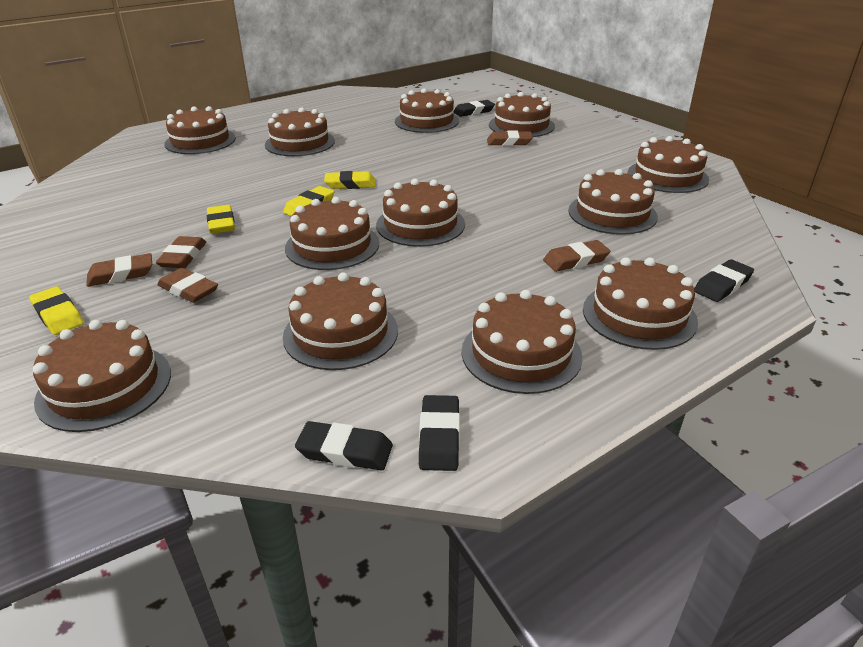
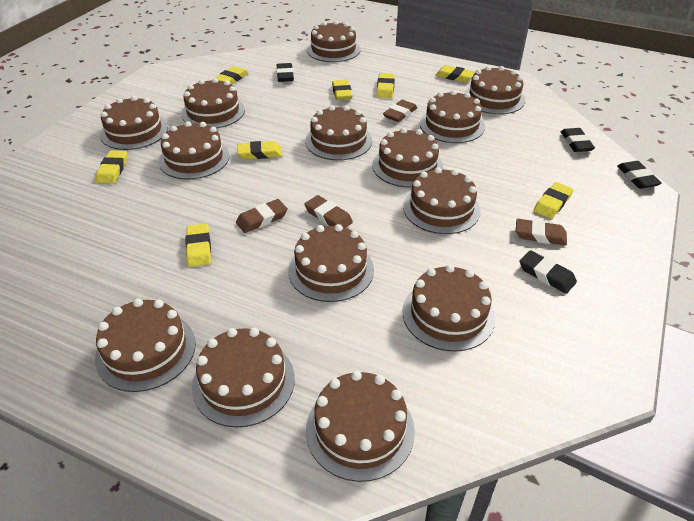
brown cake: [33,320,171,432] [164,106,236,154] [265,108,335,156] [283,272,398,370] [285,197,379,270] [376,179,465,247] [395,88,459,133] [461,290,582,394] [489,92,555,137] [568,169,658,235] [583,257,698,350] [628,136,709,193] = 12 -> [95,298,196,392] [100,96,168,150] [159,121,230,179] [181,78,245,128] [192,328,295,427] [288,224,374,302] [305,105,372,160] [306,371,415,482] [307,21,361,62] [372,128,443,188] [403,167,481,234] [403,265,495,351] [420,90,485,143] [464,66,525,114] = 14
brown eraser: [86,253,152,287] [156,236,206,268] [157,268,218,303] [487,131,533,146] [543,240,610,272] = 5 -> [236,199,288,233] [304,195,353,228] [383,100,417,122] [516,219,567,246] = 4
yellow eraser: [29,286,84,335] [207,205,235,234] [283,186,334,216] [324,171,376,189] = 4 -> [96,150,127,184] [185,223,211,267] [215,66,248,84] [237,141,282,159] [332,80,353,100] [376,73,395,98] [435,65,475,82] [534,182,573,219] = 8

